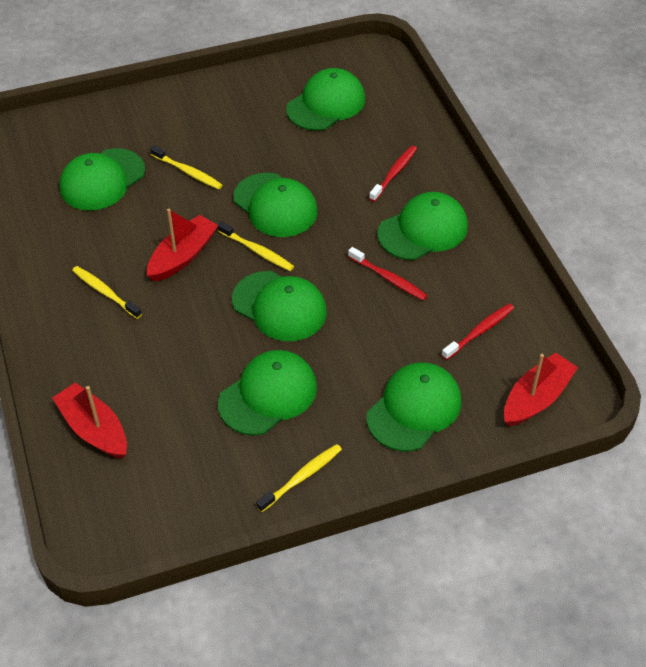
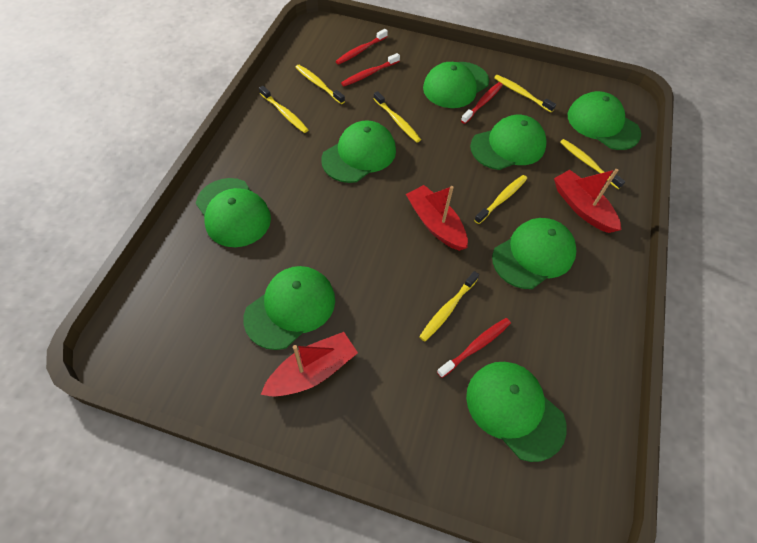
green cap: [60,148,145,211] [218,350,317,436] [232,271,327,341] [233,173,318,237] [286,68,365,131] [367,362,461,451] [377,192,468,260] = 7 -> [196,178,271,247] [243,266,335,350] [321,121,396,183] [423,62,489,108] [466,362,567,462] [470,115,547,170] [492,218,577,289] [568,91,641,150] = 8
red toothbrush: [348,247,428,301] [369,146,417,202] [442,304,514,360] = 3 -> [335,29,388,65] [341,53,400,86] [437,318,511,378] [461,82,503,124] = 4
yellow toothbrush: [72,266,142,319] [150,145,222,189] [217,221,294,271] [256,444,342,512] = 4 -> [259,86,308,133] [295,65,345,104] [374,91,421,142] [419,271,479,341] [474,175,527,224] [494,75,556,112] [560,139,625,189] = 7

